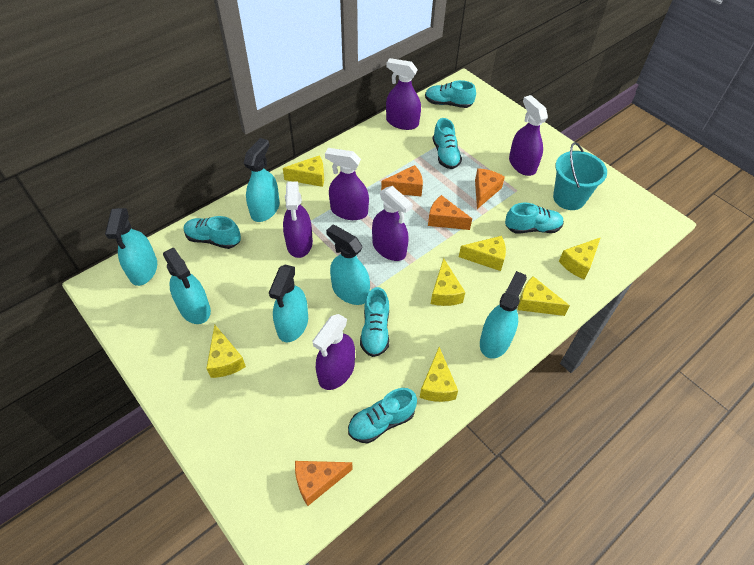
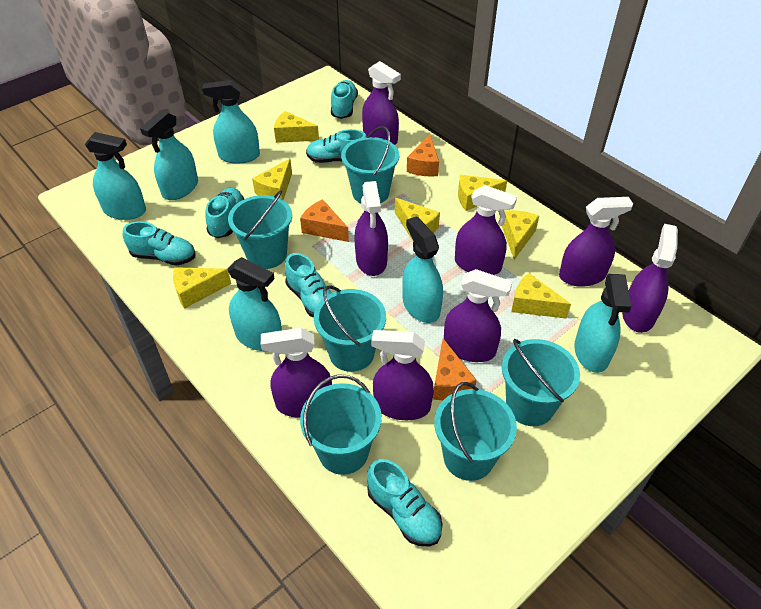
orange cheese: [295,461,353,506] [381,165,423,196] [428,195,472,230] [475,168,505,209] = 4 -> [300,199,349,242] [407,135,439,176] [433,339,477,400] = 3
purple spray bottle: [283,182,313,258] [312,314,355,390] [325,148,369,220] [372,186,413,261] [386,58,421,130] [509,95,548,176] = 6 -> [261,328,332,418] [354,181,388,276] [362,61,401,145] [371,330,434,420] [444,269,513,362] [455,185,517,275] [559,197,633,287] [622,224,678,333] = 8
turquoise bucket: [553,142,607,210] = 1 -> [228,190,292,269] [300,374,382,475] [314,285,386,372] [341,126,399,204] [434,382,517,481] [502,339,580,426] = 6

